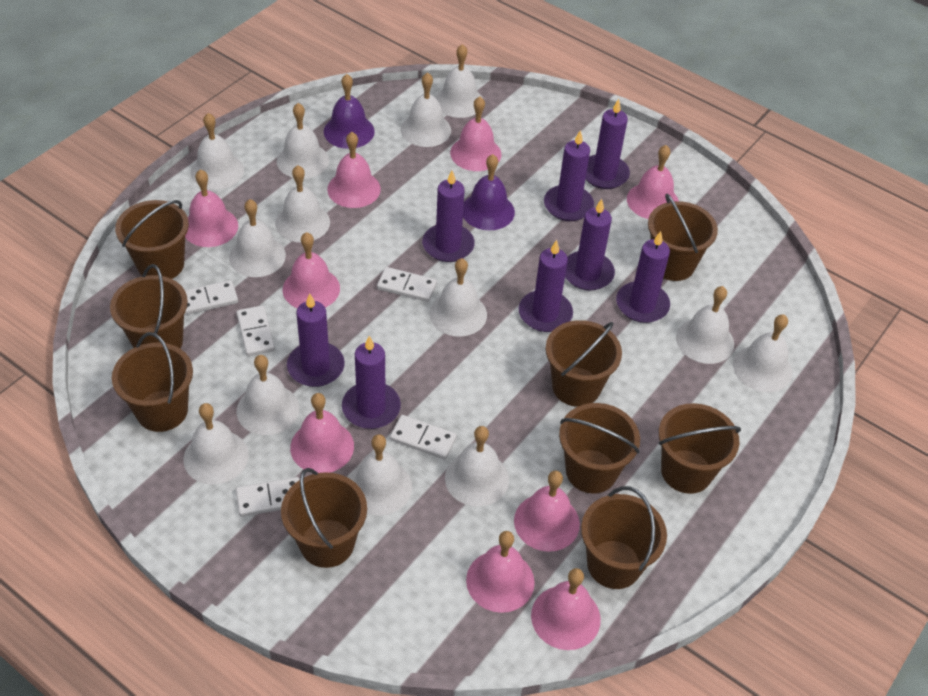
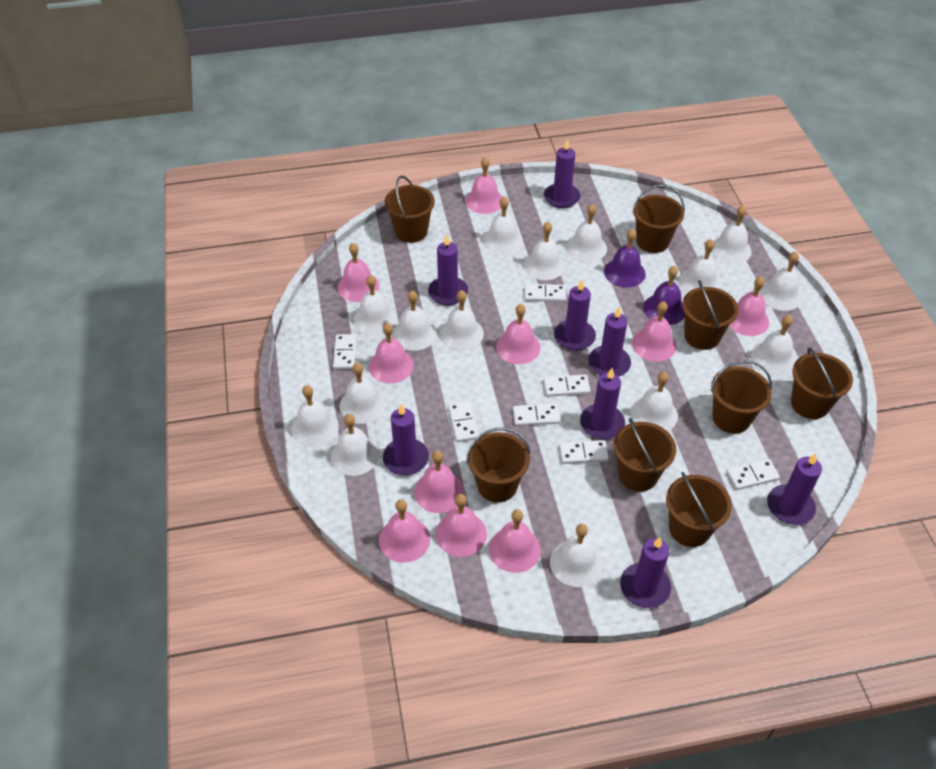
brown bucket: [110,264,188,348] [112,332,193,432] [115,200,189,279] [281,468,367,568] [545,320,622,407] [559,403,640,494] [581,486,667,589] [648,193,718,281] [659,403,741,494] = 9 -> [385,176,435,243] [466,428,530,503] [614,418,676,492] [632,184,685,253] [666,472,732,547] [682,280,738,350] [711,360,772,434] [791,348,853,419] = 8
pink bell: [185,169,238,247] [283,232,340,308] [290,393,354,473] [327,132,381,208] [450,97,501,171] [466,531,535,613] [514,471,580,552] [531,568,601,650] [627,145,679,219] = 9 -> [337,243,379,302] [369,323,414,383] [379,499,430,563] [414,451,464,513] [436,494,487,557] [465,157,503,214] [489,509,541,573] [496,304,541,364] [632,301,676,362] [729,276,769,336] = 10
white bell: [184,403,249,485] [191,113,244,189] [229,199,286,277] [237,355,299,435] [275,165,330,242] [277,103,329,179] [349,434,412,516] [401,72,451,147] [429,258,487,337] [435,44,483,118] [445,426,509,507] [676,286,734,364] [733,314,792,392] = 13 -> [291,385,339,447] [331,414,379,476] [340,363,386,424] [353,275,397,335] [393,291,437,351] [440,290,484,350] [483,196,523,255] [524,222,565,280] [550,524,602,587] [567,204,607,262] [631,372,678,431] [679,239,721,293] [711,206,752,264] [751,315,796,375] [759,251,802,311] = 15
white domino: [184,280,238,315] [236,305,275,356] [236,477,300,517] [377,267,437,302] [390,415,457,460] = 5 -> [333,334,357,369] [448,401,479,442] [513,403,560,426] [525,284,566,302] [543,374,590,397] [559,440,609,464] [726,459,780,490] = 7

